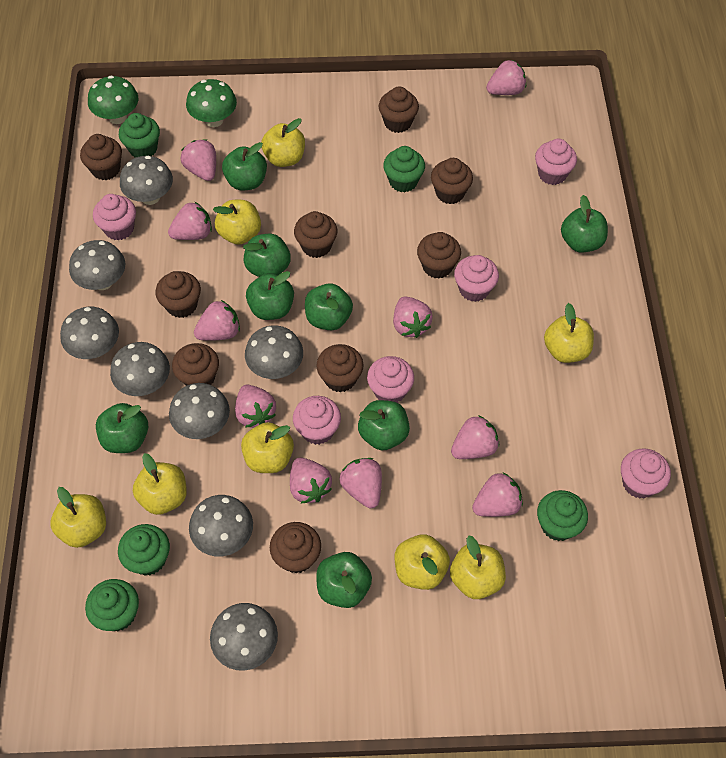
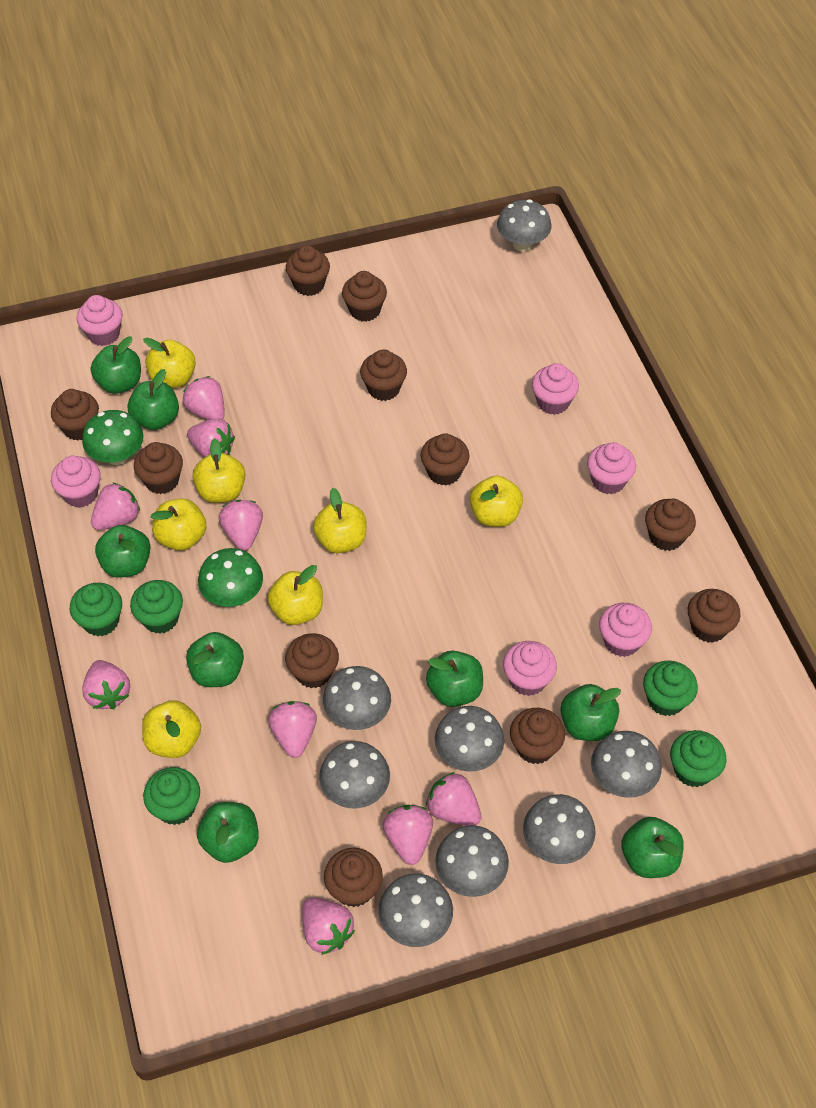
brown cupcake: [80,134,122,180] [156,271,201,318] [172,343,219,386] [270,522,321,573] [294,211,337,258] [316,344,364,393] [379,86,419,133] [417,232,461,279] [431,158,473,204] = 9 -> [51,389,99,441] [134,442,183,494] [285,633,339,688] [286,245,330,296] [324,848,383,907] [342,271,387,322] [360,349,407,401] [421,433,469,486] [510,708,565,764] [645,499,696,551] [688,589,740,643] = 11
pink strawberry: [168,202,212,240] [180,139,216,181] [194,300,240,341] [235,385,276,428] [290,458,332,504] [340,458,382,508] [393,297,433,338] [451,415,499,459] [472,472,523,517] [486,60,526,95] = 10 -> [82,660,130,709] [91,482,140,530] [183,376,225,420] [187,419,235,457] [219,500,263,551] [268,701,317,758] [302,898,355,955] [383,805,433,865] [426,772,481,826] = 9
yellow apple: [50,487,106,548] [133,453,187,515] [213,200,261,245] [241,422,294,473] [261,118,305,167] [395,534,450,590] [450,535,506,599] [544,303,594,363] = 8 -> [142,700,201,758] [143,338,196,388] [151,498,206,551] [192,438,246,503] [268,565,323,625] [313,488,367,553] [470,476,523,527] = 7

